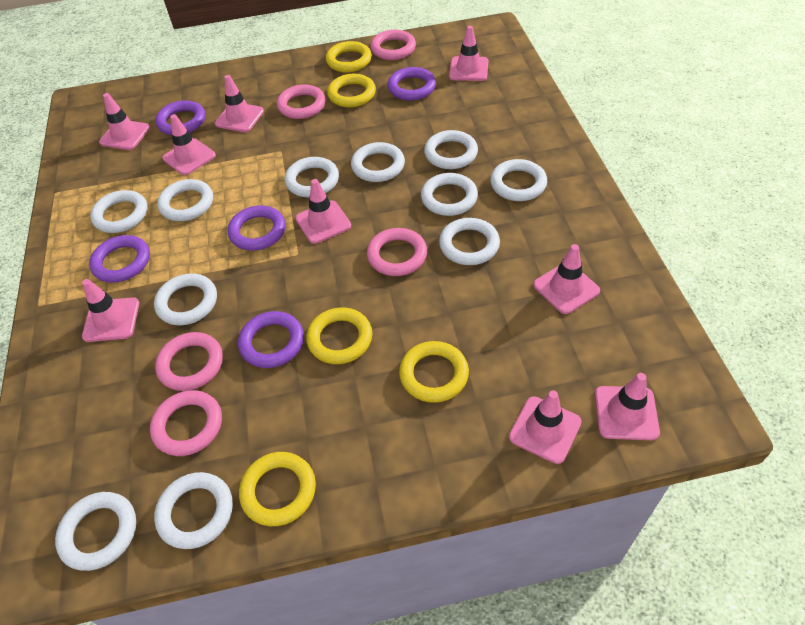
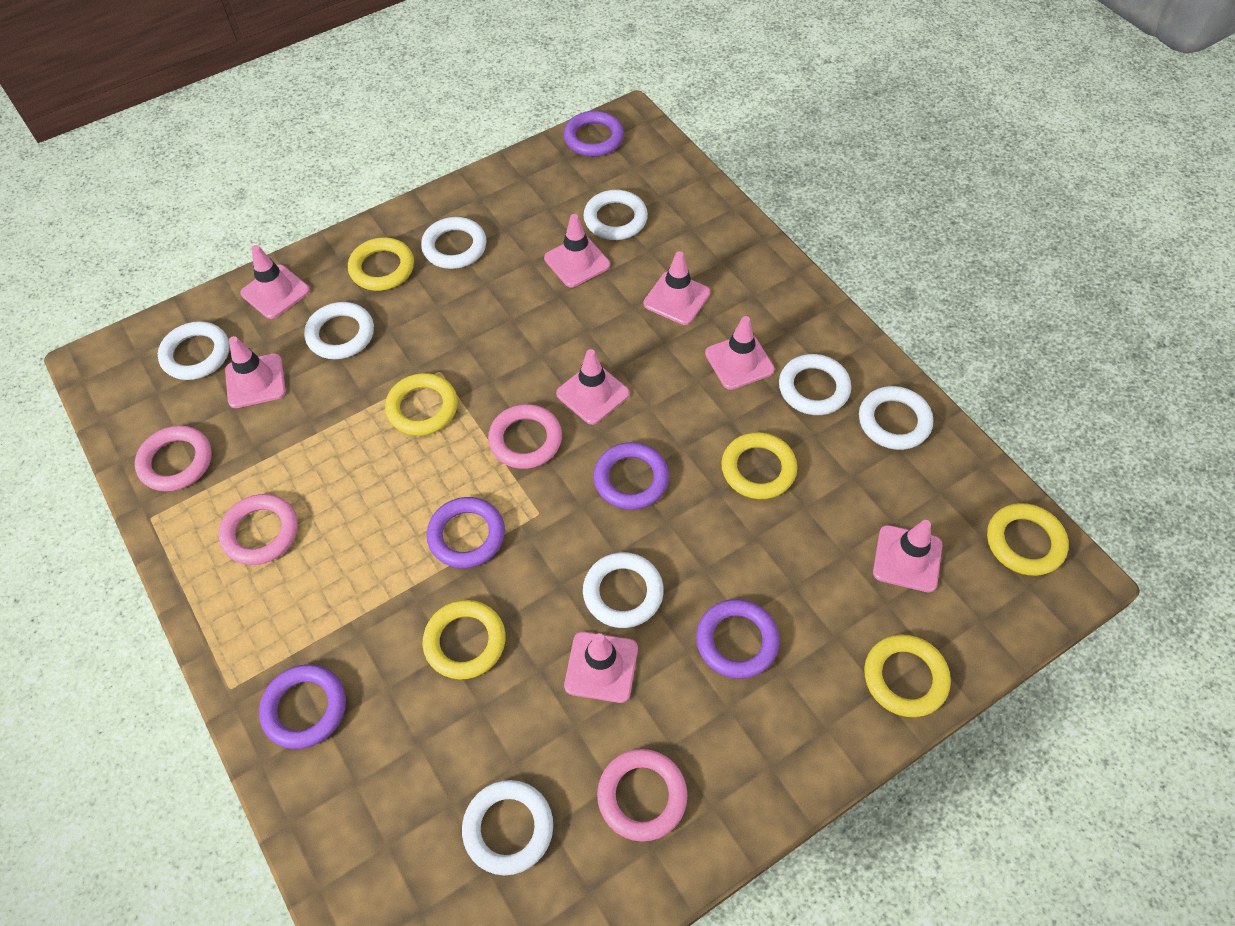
pink ring: [150,390,222,456] [155,332,223,391] [277,84,326,119] [367,228,427,276] [370,30,416,60] = 5 -> [135,425,212,492] [219,494,298,565] [488,404,562,469] [597,749,687,842] = 4
pink traffic cone: [82,279,139,342] [99,93,150,150] [163,114,216,175] [215,75,264,132] [295,179,351,244] [449,26,488,81] [509,390,582,464] [533,244,600,314] [595,373,660,440] = 9 -> [225,336,286,408] [240,245,310,319] [544,214,610,287] [556,349,630,425] [564,632,638,703] [643,251,710,325] [705,316,775,390] [873,520,942,592] = 8
white ring: [55,492,136,571] [90,190,147,233] [154,273,217,325] [154,472,233,549] [157,179,213,221] [284,157,339,197] [351,142,405,182] [421,173,478,216] [424,130,478,169] [439,218,500,265] [490,159,547,201] = 11 -> [158,321,229,380] [304,302,374,359] [421,217,487,269] [462,780,553,875] [583,190,648,240] [583,552,664,628] [779,354,851,415] [859,386,933,450] = 8
yellow ring: [239,452,316,526] [306,307,372,364] [326,41,372,72] [327,74,376,108] [399,341,469,403] = 5 -> [348,238,414,291] [385,373,458,436] [423,600,506,680] [721,432,797,499] [864,635,951,717] [987,503,1069,576] = 6

